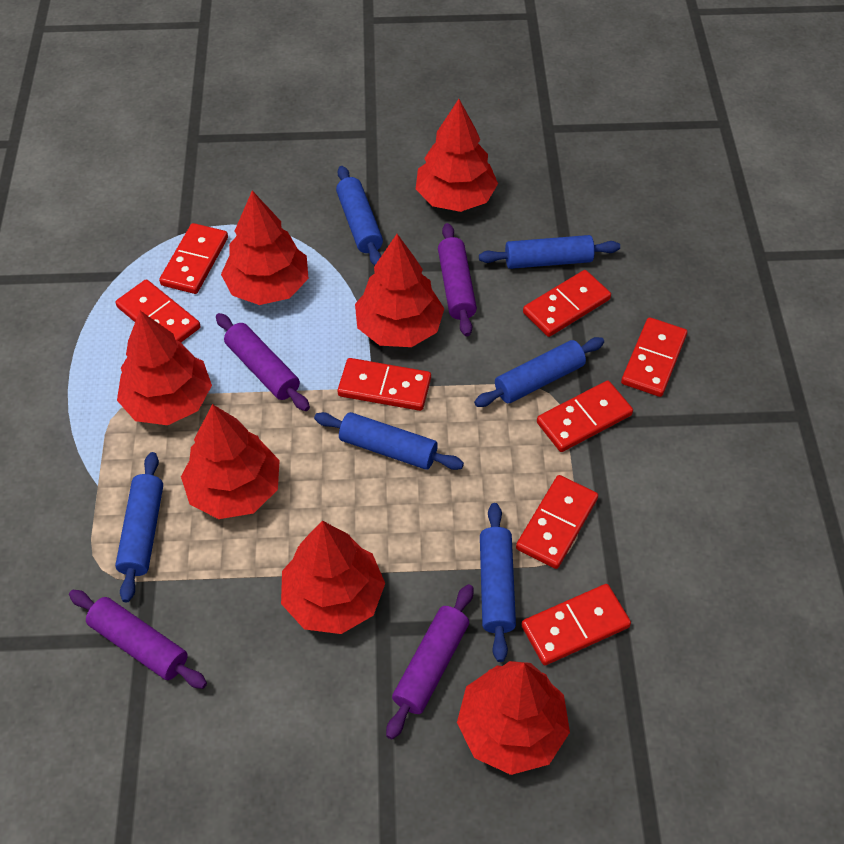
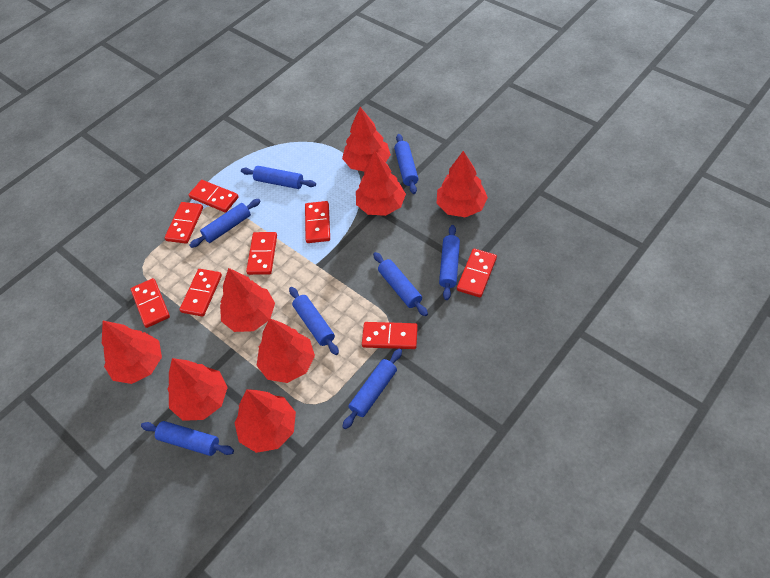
blue rolling pin: [115,452,163,602] [314,412,464,470] [336,166,383,265] [474,337,604,407] [479,235,620,269] [480,503,516,662] = 6 -> [141,421,234,456] [189,199,261,248] [241,166,316,189] [289,287,339,355] [342,349,402,429] [373,252,428,316] [394,134,418,194] [439,225,460,300] = 8
purple rolling pin: [69,590,207,689] [216,313,310,411] [386,584,473,739] [438,223,477,336] = 4 -> none = 0
red tree: [117,311,212,425] [181,404,280,519] [221,191,308,305] [281,521,385,634] [355,234,444,347] [416,99,498,212] [457,661,570,775] = 7 -> [102,321,162,384] [168,358,228,421] [220,268,275,332] [235,389,296,453] [256,318,315,383] [342,107,391,171] [356,151,406,216] [436,151,488,217] = 8

